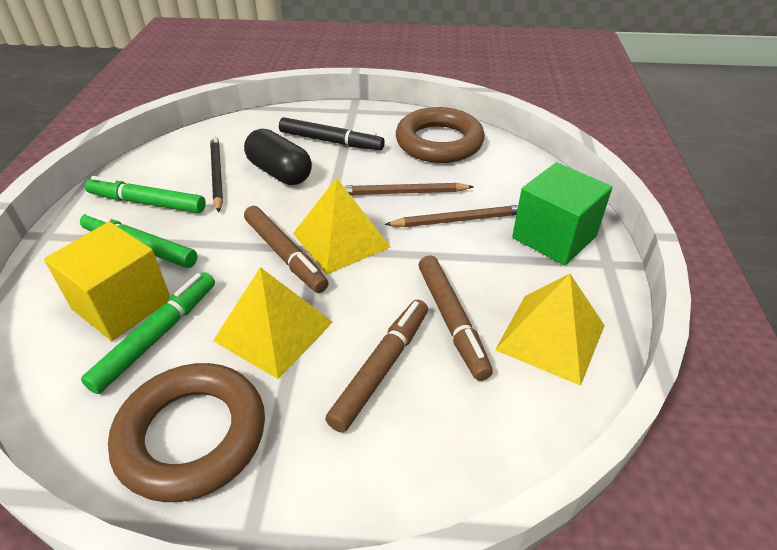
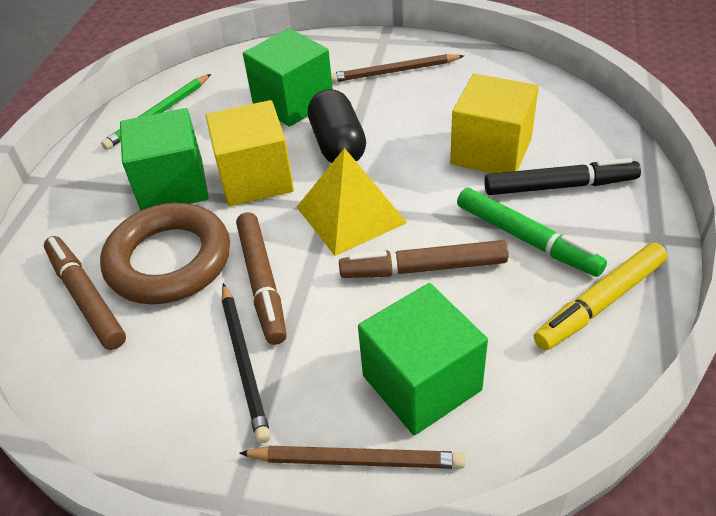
brown ring: [108,363,265,502] [396,107,485,163] = 2 -> [100,203,230,304] = 1
green cube: [512,162,612,265] = 1 -> [120,108,209,211] [243,28,333,127] [358,283,488,435] = 3
green marker: [80,212,197,268] [81,272,215,394] [85,176,206,213] = 3 -> [457,188,607,277] = 1
green pencil: none = 0 -> [101,74,211,150] = 1
yellow cube: [44,222,170,341] = 1 -> [206,100,294,206] [450,74,539,174] = 2
yellow marker: none = 0 -> [534,243,667,350] = 1
yellow pyramid: [213,267,333,379] [293,178,391,275] [495,274,605,386] = 3 -> [297,148,407,256] = 1

